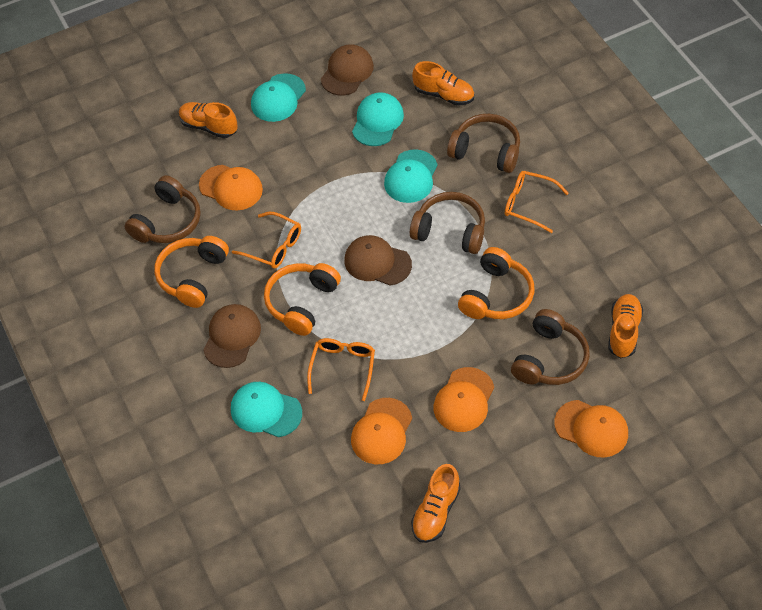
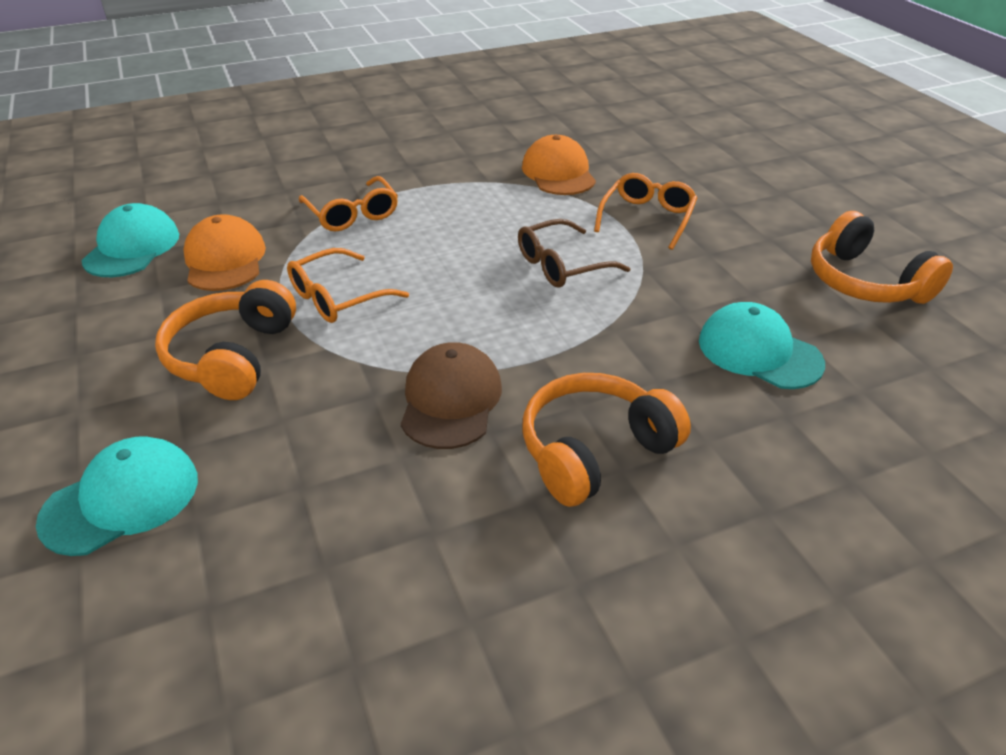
brown cap: [203,304,261,368] [321,44,374,95] [344,235,412,286] = 3 -> [401,342,502,449] = 1
brown glasses: none = 0 -> [518,219,631,288] = 1
brown headphones: [124,175,201,243] [410,192,485,254] [447,114,520,173] [511,309,590,385] = 4 -> none = 0
orange cap: [199,165,263,210] [351,398,412,464] [434,367,494,432] [554,400,628,458] = 4 -> [183,214,266,291] [522,135,596,195] = 2
orange shoe: [179,102,238,138] [411,464,461,543] [412,61,474,106] [608,294,643,358] = 4 -> none = 0
turquoise cap: [231,382,302,437] [251,73,306,122] [352,92,404,146] [384,149,437,203] = 4 -> [36,436,198,556] [82,203,179,277] [699,302,825,389] = 3

